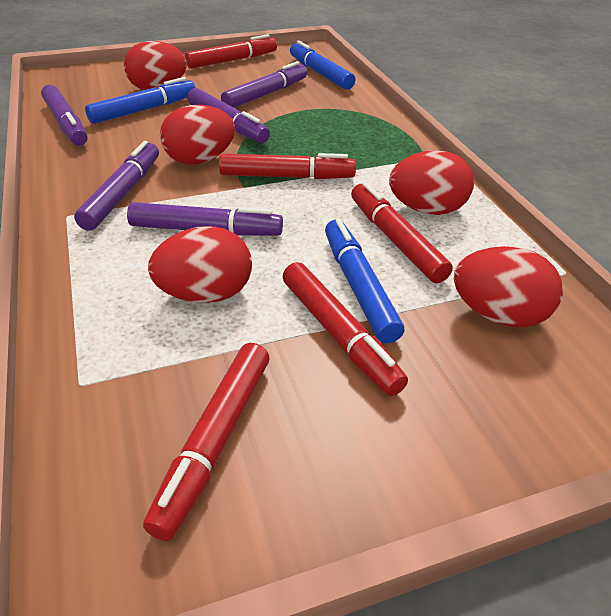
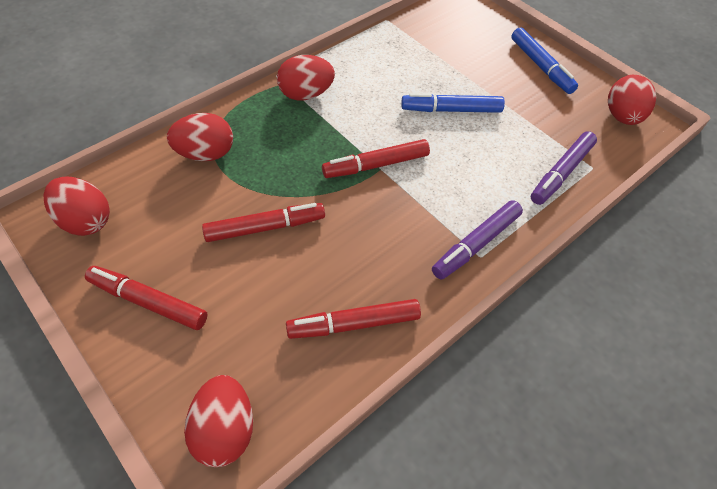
blue marker: [85,77,196,124] [290,40,355,90] [325,219,404,343] = 3 -> [401,93,505,113] [512,28,578,94] = 2
purple marker: [41,85,88,146] [74,141,159,231] [127,202,283,236] [187,88,270,143] [221,61,307,108] = 5 -> [432,200,523,280] [531,131,597,205] = 2
red marker: [143,343,270,541] [185,34,277,69] [219,153,356,179] [283,262,408,396] [351,182,453,283] = 5 -> [85,266,207,330] [202,203,325,242] [286,299,421,339] [322,139,430,178] = 4

